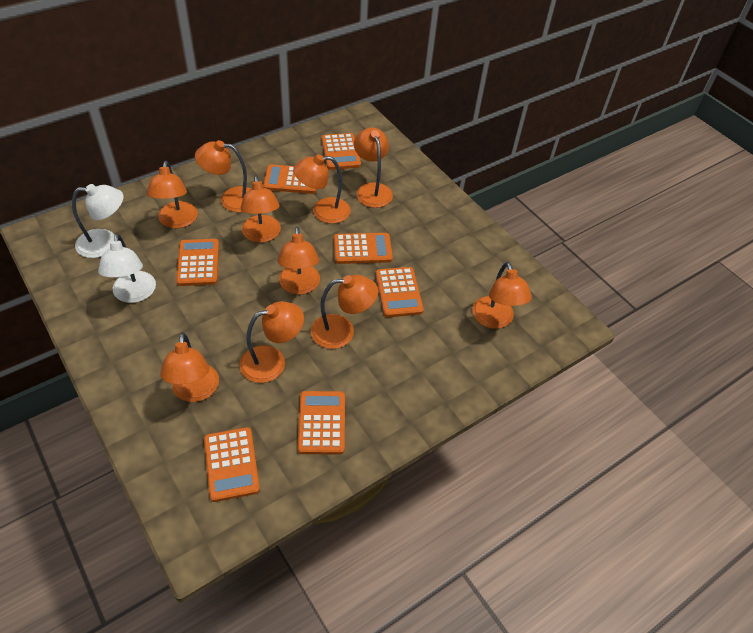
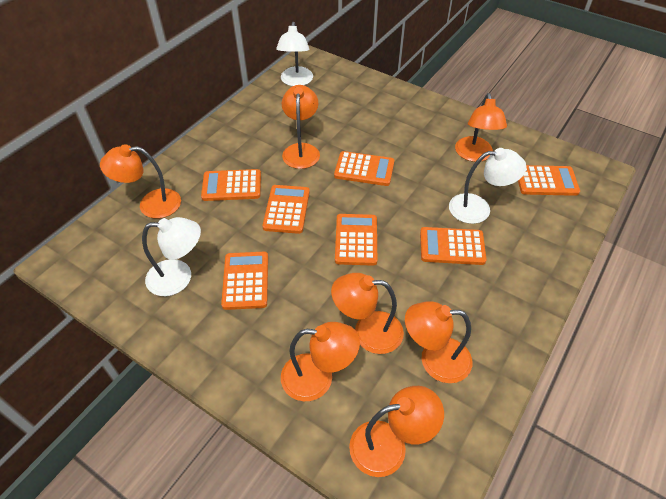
orange lamp: [147,161,198,228] [160,332,219,402] [195,140,251,212] [239,301,304,383] [240,175,281,243] [277,226,320,295] [293,154,351,224] [311,275,378,349] [354,128,393,208] [472,262,532,329] = 10 -> [100,144,181,218] [281,322,360,401] [282,85,320,169] [331,273,404,354] [349,386,444,477] [405,301,472,383] [455,93,507,162] = 7
white lamp: [72,184,123,258] [98,234,156,303] = 2 -> [142,217,201,296] [276,22,313,86] [449,148,526,224] = 3

